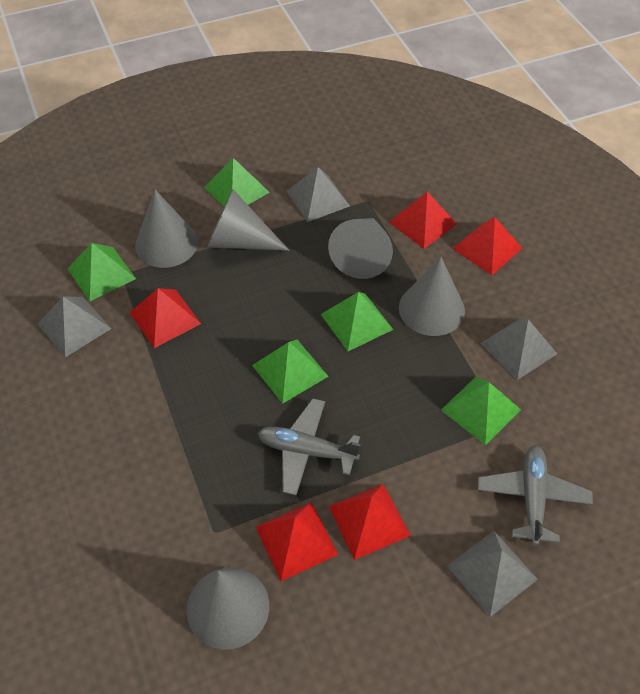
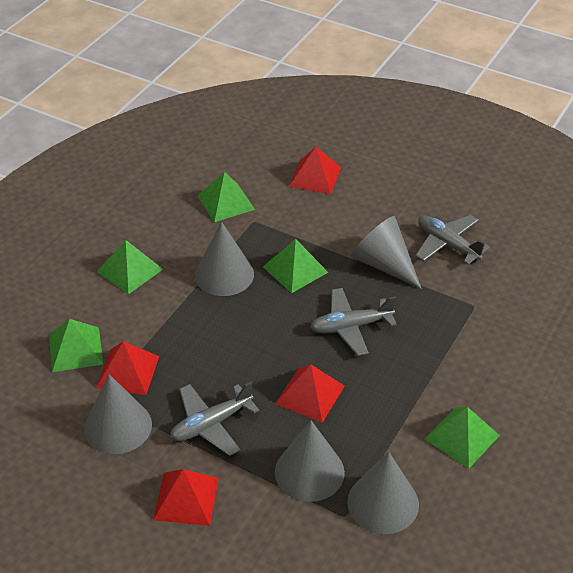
grey plane: [258,398,360,495] [478,446,593,546] = 2 -> [170,382,259,456] [310,288,397,356] [415,215,490,265] = 3
grey pyramid: [38,296,112,357] [286,167,350,222] [447,531,538,617] [480,318,557,380] = 4 -> none = 0
red pyramid: [129,288,201,348] [256,502,339,581] [328,484,411,560] [389,192,457,249] [452,217,522,275] = 5 -> [96,341,159,395] [153,469,219,526] [275,364,345,423] [289,147,341,194] = 4

